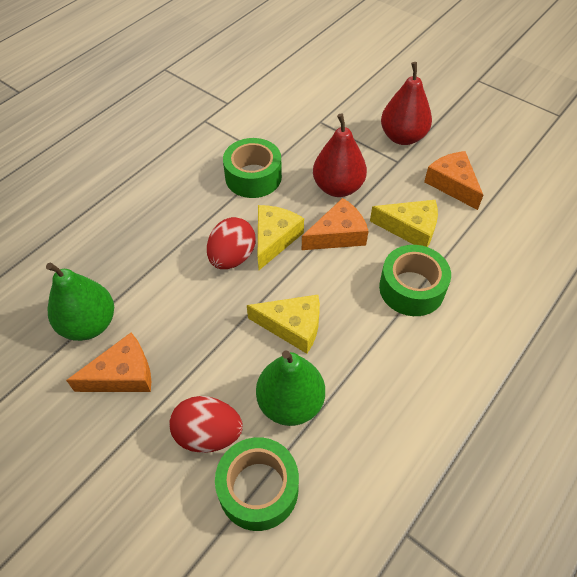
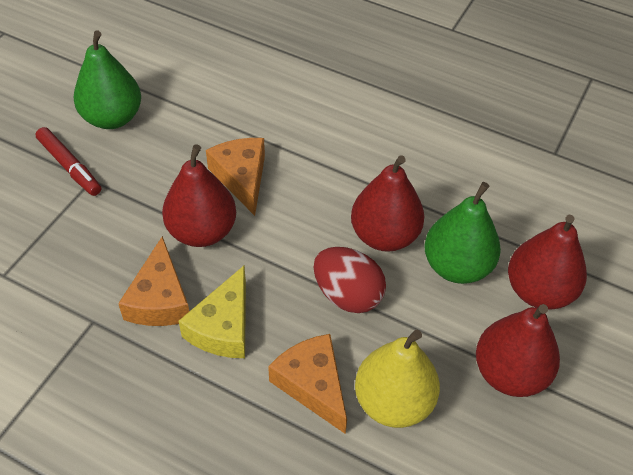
green tape: [215,437,299,531] [223,138,282,198] [379,245,451,316] = 3 -> none = 0
red egg: [169,396,243,453] [207,217,255,269] = 2 -> [313,247,386,313] = 1
red marker: none = 0 -> [36,127,101,196] = 1
red pear: [313,113,367,197] [381,62,432,145] = 2 -> [162,144,236,247] [351,155,424,252] [476,304,560,397] [508,215,587,310] = 4
yellow cheese: [247,295,320,354] [258,205,304,270] [370,200,438,247] = 3 -> [178,266,246,358] = 1
yellow pear: none = 0 -> [355,330,440,428] = 1

